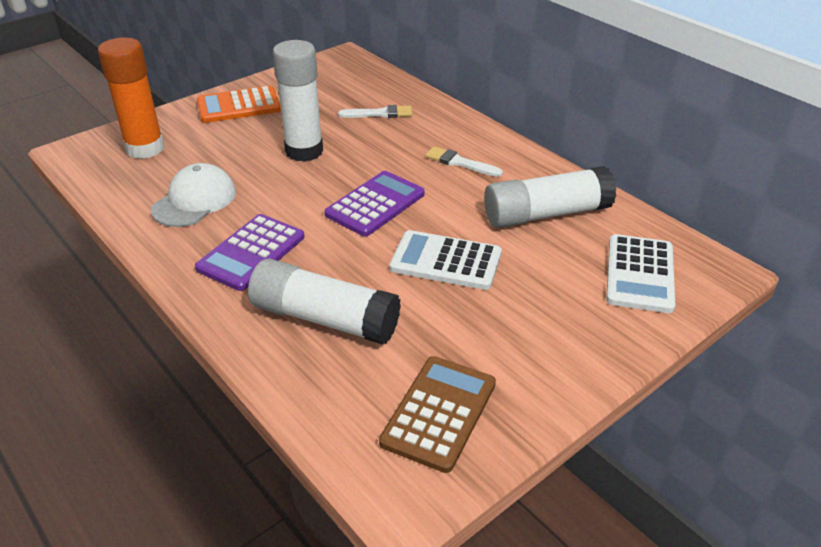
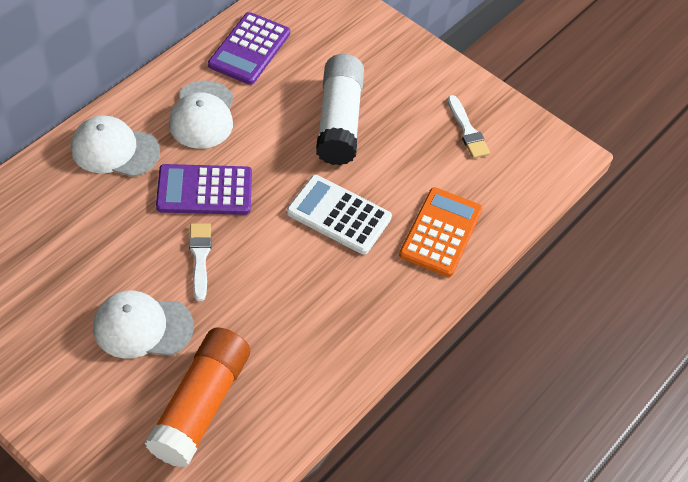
brown calculator: [379,356,496,473] = 1 -> none = 0
white calculator: [389,230,502,290] [606,234,675,313] = 2 -> [287,175,392,255] = 1
white cap: [151,163,236,227] = 1 -> [71,115,160,177] [93,290,194,359] [169,81,233,149] = 3
white glue stick: [248,258,401,344] [272,40,323,162] [484,166,616,228] = 3 -> [316,54,364,165] = 1

